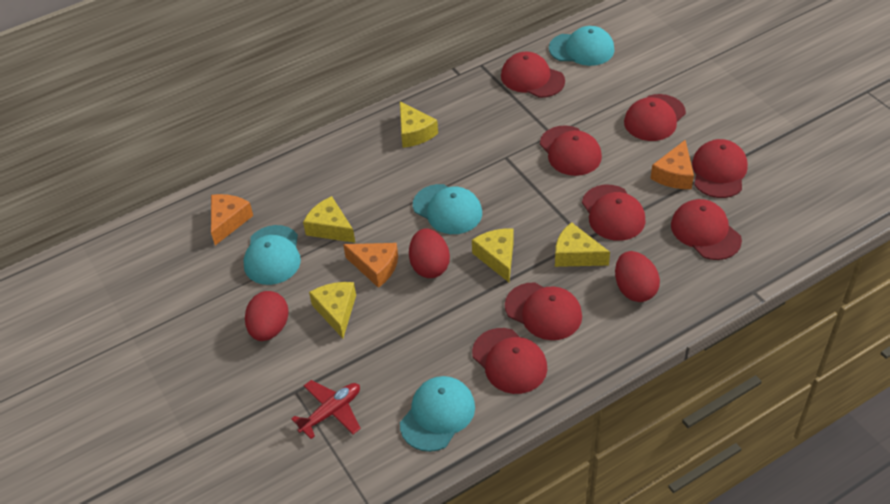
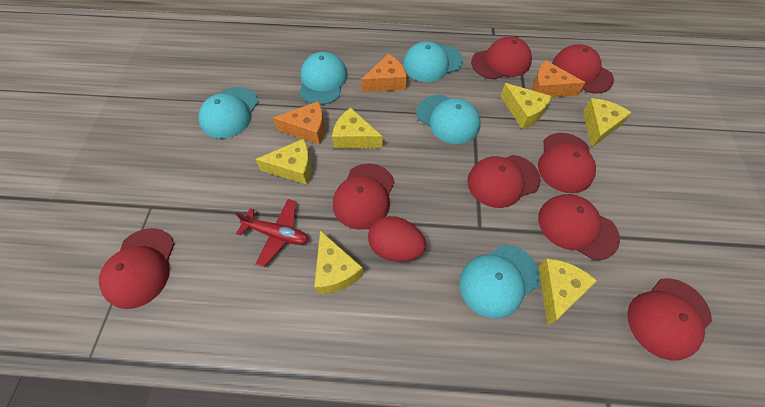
red egg: [245,291,289,341] [409,228,450,278] [615,251,660,302] = 3 -> [368,216,426,262] = 1
turquoise cap: [244,225,301,285] [400,376,475,452] [413,184,482,234] [549,26,614,66] = 4 -> [199,87,259,139] [299,52,348,105] [403,41,463,82] [417,95,480,144] [459,245,540,319] = 5
yellow cheese: [303,196,355,243] [309,282,356,338] [400,101,438,148] [472,228,514,282] [555,222,610,267] = 5 -> [255,139,311,185] [314,230,364,294] [332,108,383,148] [500,83,552,129] [539,259,597,325] [583,98,632,148] = 6

